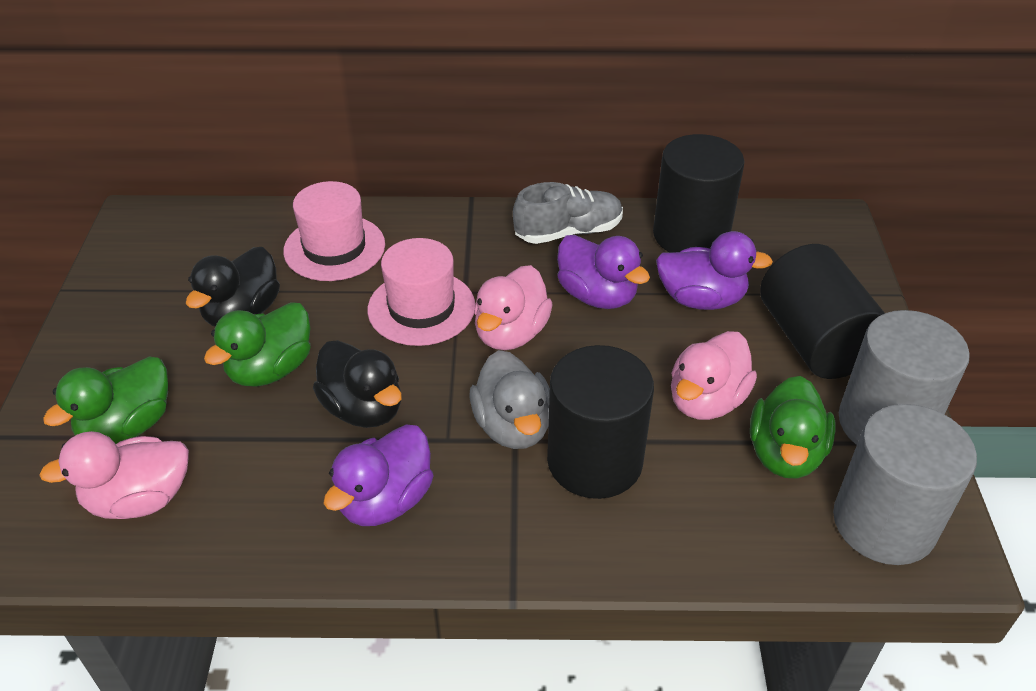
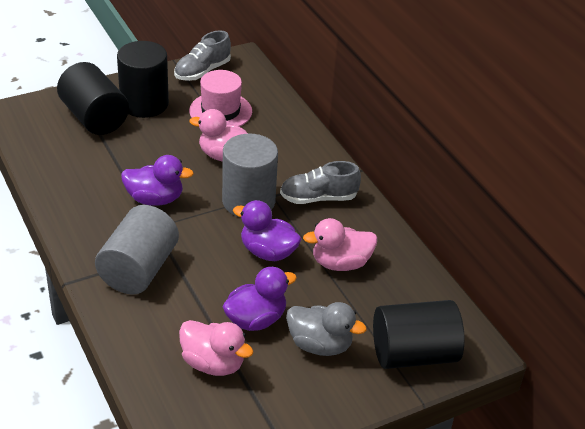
black duck: [186,247,280,326] [313,340,402,428] = 2 -> none = 0
green duck: [43,356,168,444] [204,302,311,387] [750,376,836,479] = 3 -> none = 0
grey shoe: [513,182,623,244] = 1 -> [174,30,231,81] [280,161,361,204] = 2
pink hat: [283,181,385,281] [368,238,475,346] = 2 -> [189,70,252,127] = 1

